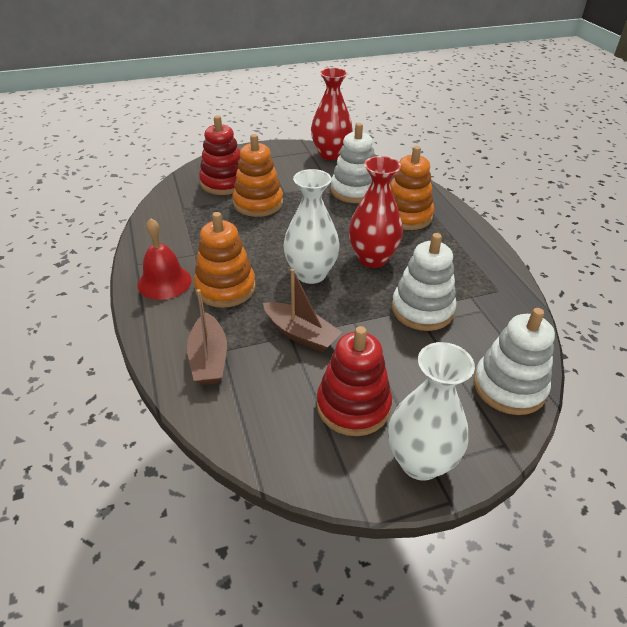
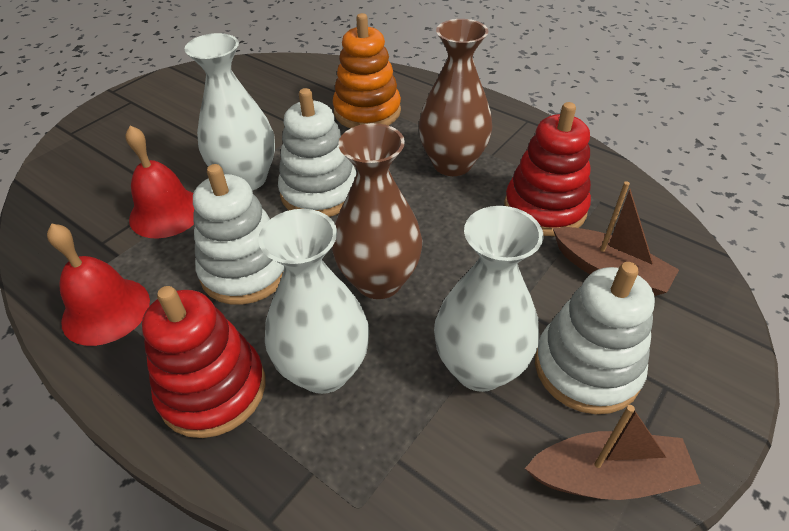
brown vase: none = 0 -> [332,123,422,299] [419,19,492,176] = 2
orange stacking toy: [194,212,256,308] [232,134,283,217] [390,146,434,230] = 3 -> [333,13,401,128] = 1
red bell: [137,218,192,300] = 1 -> [47,223,150,346] [125,125,194,239] = 2
red vase: [311,68,353,160] [349,156,403,268] = 2 -> none = 0
white vase: [283,169,340,284] [388,342,475,481] = 2 -> [185,33,275,191] [258,209,369,394] [434,206,543,392] = 3

